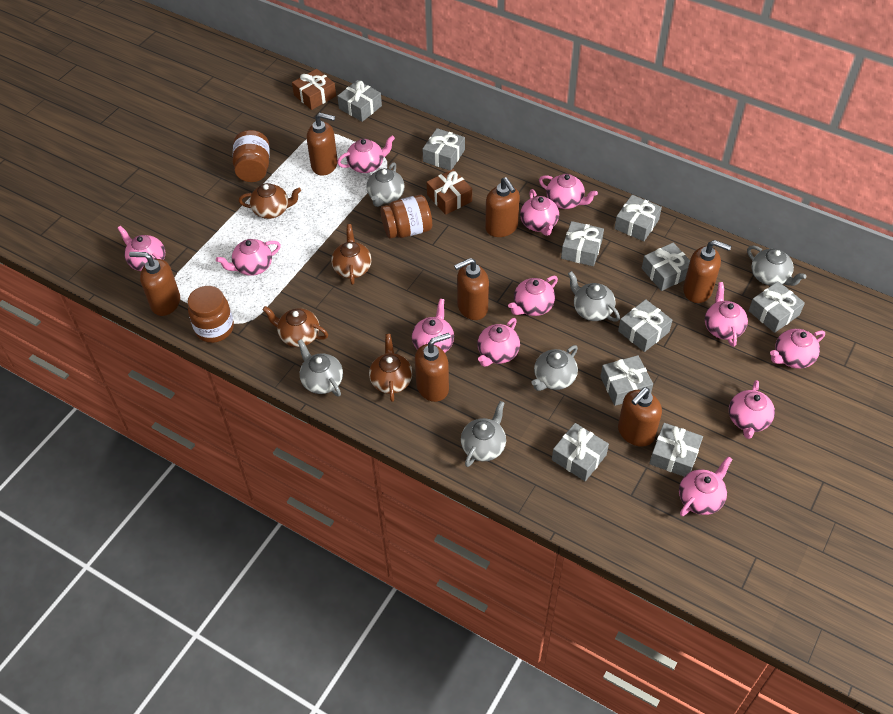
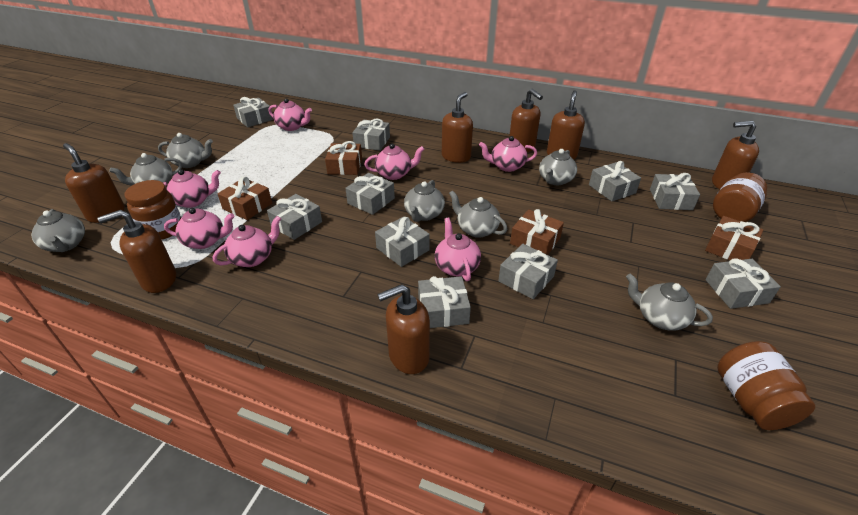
brown gift: [292,69,336,110] [427,169,472,215] = 2 -> [217,176,272,220] [325,141,362,175] [510,209,564,255] [705,216,763,260] = 4
brown teapot: [239,183,301,219] [262,306,328,347] [331,224,372,285] [369,334,412,402] = 4 -> none = 0
grey teapot: [297,339,343,397] [367,162,404,207] [461,401,506,467] [531,345,578,391] [568,271,620,322] [747,245,807,286] = 6 -> [31,209,85,252] [109,153,182,185] [158,133,213,168] [404,180,445,222] [449,190,507,238] [539,149,577,185] [626,273,713,331] = 7
pink teapot: [117,226,165,271] [216,239,281,276] [337,135,395,173] [412,299,454,352] [477,318,520,367] [508,276,558,316] [520,189,559,236] [539,174,598,209] [679,456,732,516] [705,282,748,347] [729,380,775,439] [770,329,825,369] = 12 -> [163,169,221,208] [164,208,235,249] [213,216,281,267] [269,98,312,131] [364,144,424,180] [435,218,481,281] [479,136,537,172] = 7

